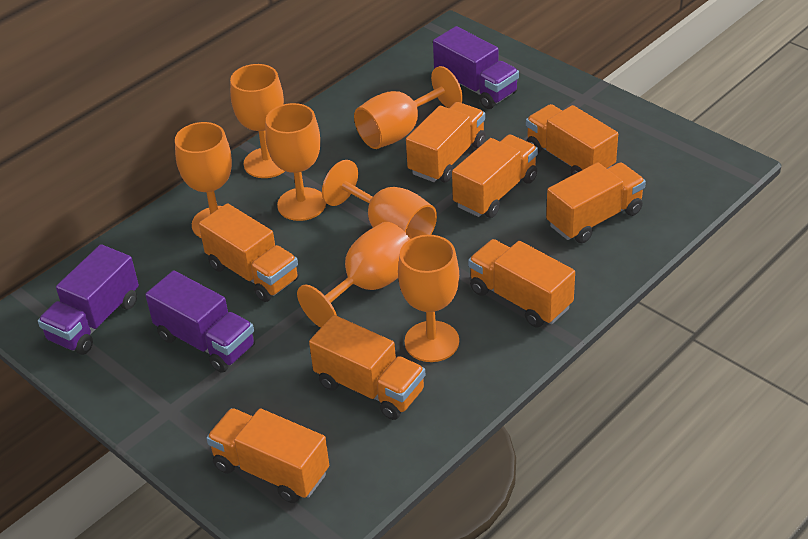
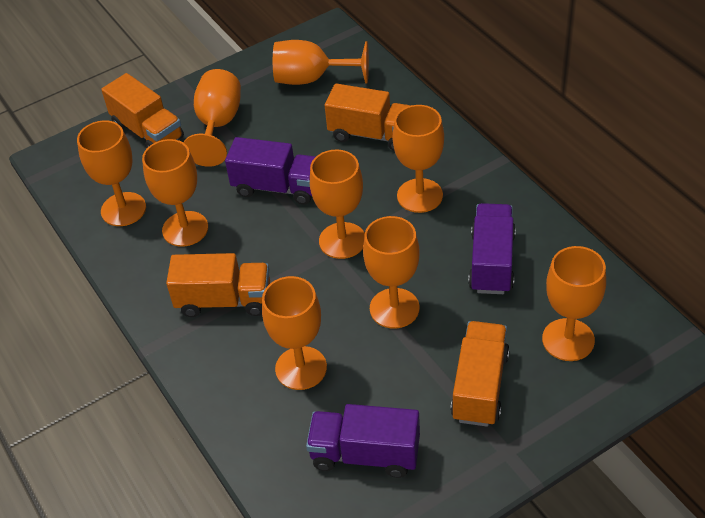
orange goblet: [175,122,232,238] [230,64,285,178] [265,103,326,221] [297,222,410,328] [322,160,437,239] [354,66,463,149] [398,235,459,362] = 7 -> [77,120,146,226] [142,139,208,247] [184,69,241,167] [262,276,327,390] [273,40,369,85] [310,149,365,259] [363,216,420,329] [393,105,444,213] [542,246,606,361] = 9
orange truck: [199,203,299,302] [206,408,329,503] [309,315,425,420] [406,102,486,182] [452,135,538,218] [468,239,575,327] [526,104,618,175] [546,162,646,243] = 8 -> [101,73,184,148] [166,253,270,317] [325,83,411,151] [451,321,510,427] = 4

